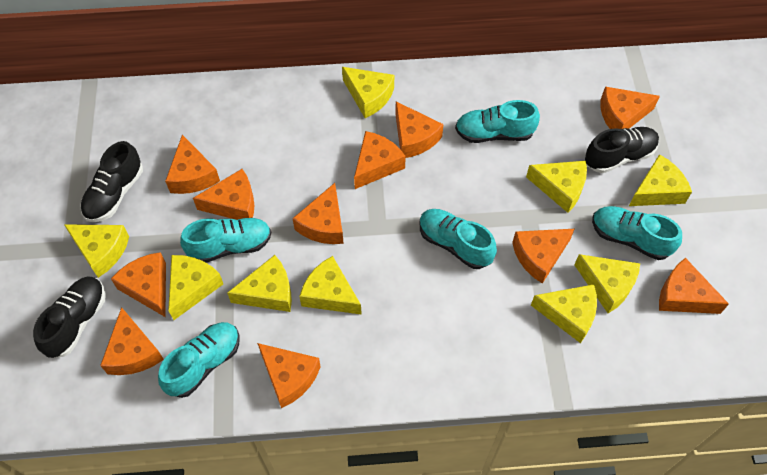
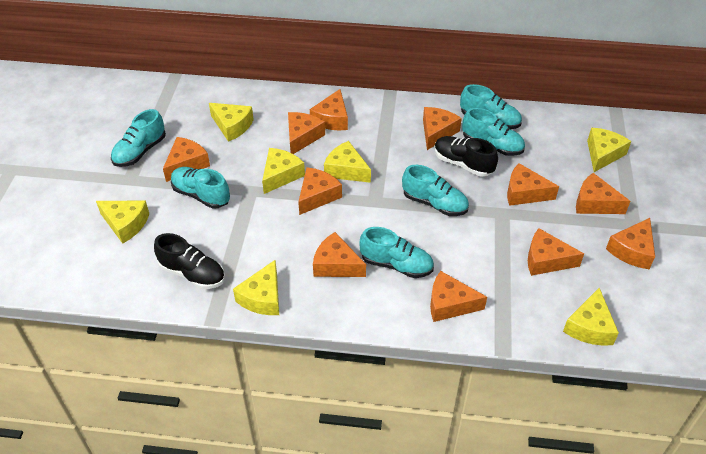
black shoe: [33,276,106,358] [80,141,143,222] [585,127,659,173] = 3 -> [154,233,225,289] [434,136,498,177] = 2
turquoise shoe: [158,322,240,398] [180,217,271,262] [420,209,497,269] [455,100,540,143] [592,206,682,260] = 5 -> [111,109,166,167] [171,167,230,209] [359,227,434,278] [402,165,469,216] [460,84,522,129] [462,108,525,156] = 6
yellow cheese: [64,224,129,278] [168,255,223,320] [227,255,292,312] [299,256,362,315] [342,67,394,118] [526,161,587,213] [531,284,597,343] [574,254,640,313] [629,154,692,206] = 9 -> [96,201,149,244] [209,103,254,142] [233,260,279,315] [262,148,305,194] [324,141,371,183] [563,288,619,346] [587,128,631,172] = 7

